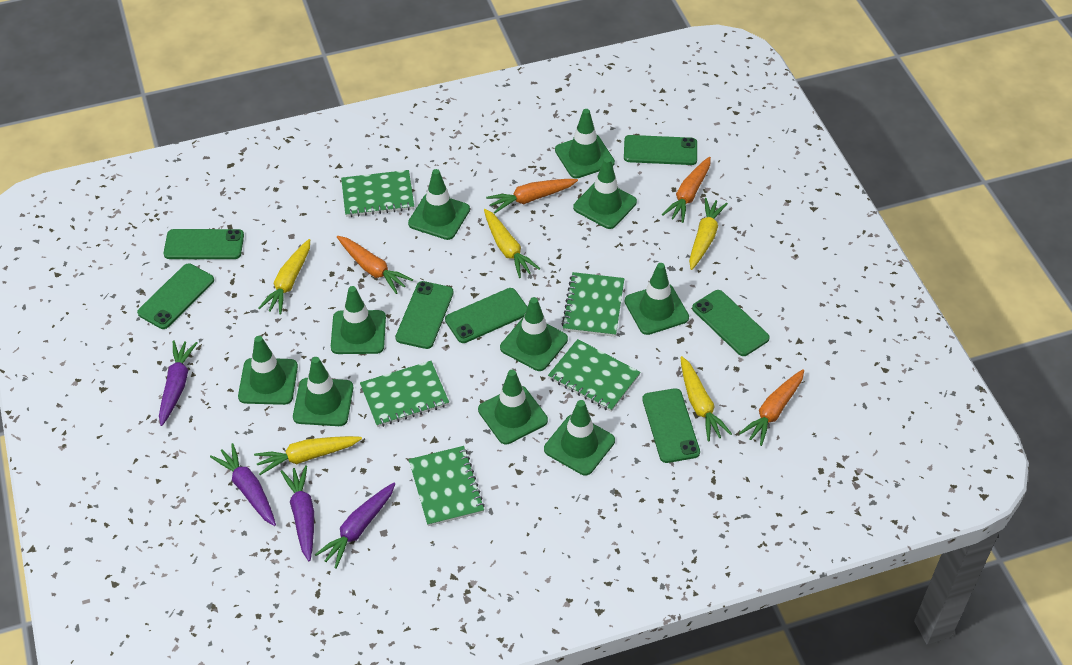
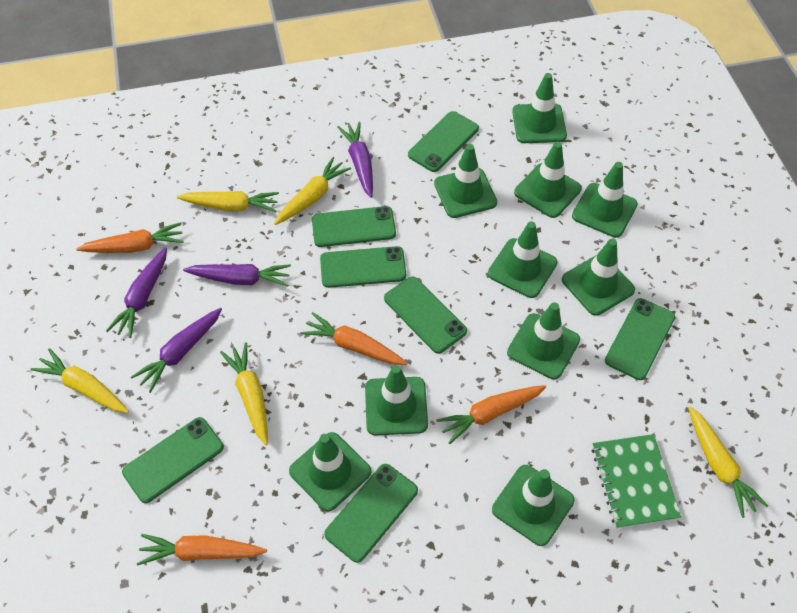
green notebook: [341,170,414,217] [360,361,449,427] [409,446,485,526] [548,339,641,412] [562,272,624,337] = 5 -> [592,434,681,529] = 1

